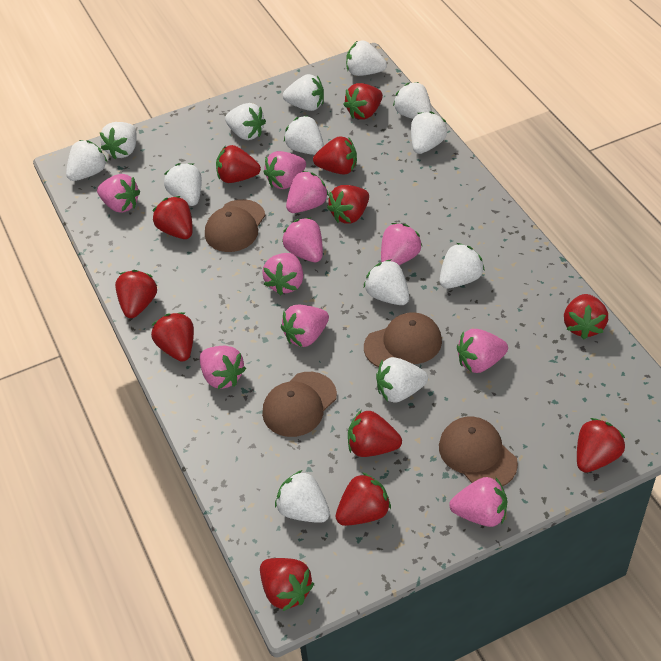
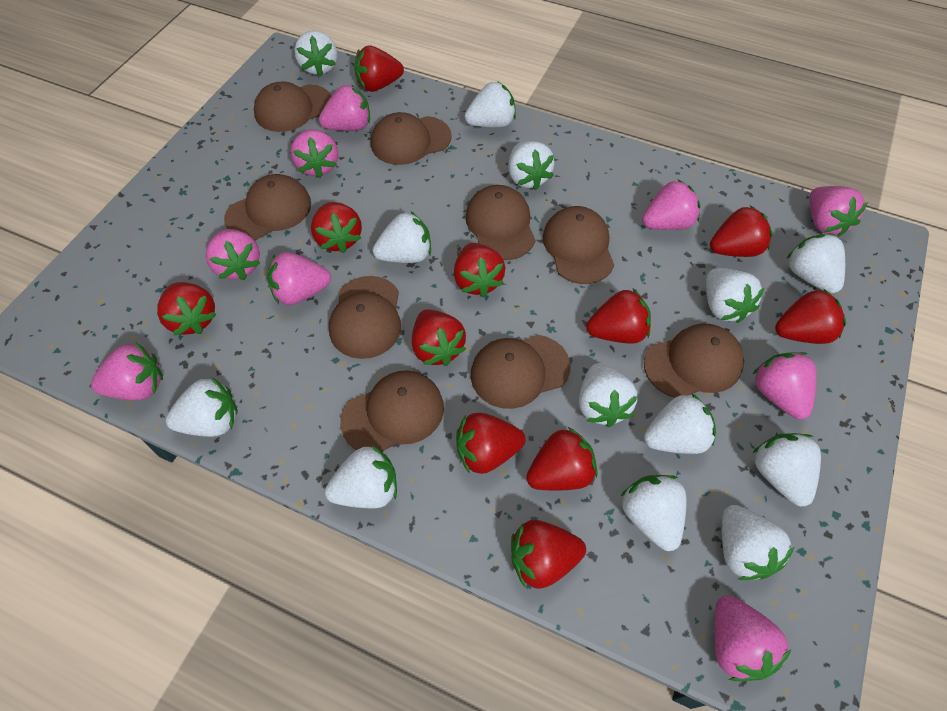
brown cap: [205,199,265,252] [262,372,337,437] [364,312,442,367] [439,417,518,487] = 4 -> [224,174,311,240] [254,81,331,132] [329,276,401,359] [340,370,444,452] [371,112,452,165] [465,185,535,260] [471,335,570,409] [543,206,614,284] [644,323,744,398] = 9
pink strawberry: [97,174,141,213] [200,346,246,389] [262,253,303,295] [264,151,306,189] [281,305,329,347] [282,217,323,262] [286,171,329,213] [381,223,422,265] [449,477,507,527] [457,329,508,373] = 10 -> [91,343,163,400] [206,229,261,280] [267,252,331,305] [291,129,338,178] [319,85,370,131] [642,180,701,230] [714,596,791,681] [753,352,816,419] [810,186,868,237] = 9
red strawberry: [115,270,157,318] [151,312,194,362] [153,196,193,239] [216,145,261,183] [260,558,314,611] [313,136,357,175] [327,185,369,224] [336,472,391,526] [343,83,383,120] [348,410,402,457] [564,294,608,339] [577,418,625,473] = 12 -> [157,282,217,335] [311,202,362,253] [354,45,404,92] [412,309,466,366] [454,243,505,297] [456,413,525,474] [511,520,586,589] [526,427,598,491] [586,289,651,344] [710,205,773,257] [775,289,846,344] = 11

